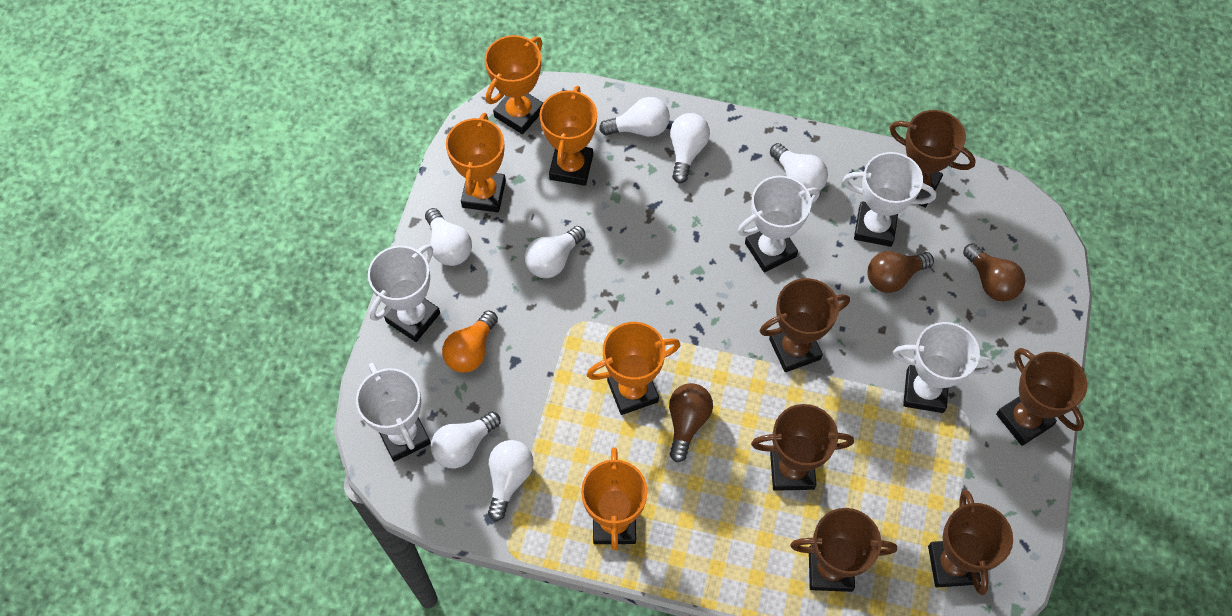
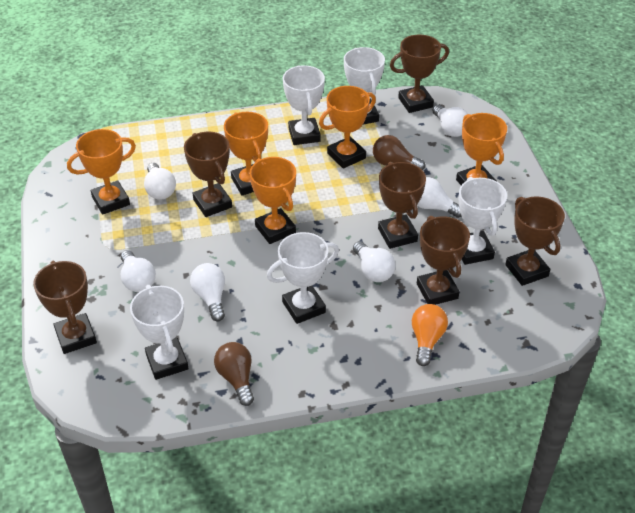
brown light bulb: [669,383,713,462] [867,251,934,293] [963,243,1025,302] = 3 -> [214,342,254,406] [373,135,425,170] = 2
white light bulb: [425,208,472,266] [431,412,500,468] [488,440,534,521] [525,226,586,278] [599,97,670,137] [670,113,710,183] [770,143,828,195] = 7 -> [121,250,156,292] [144,163,176,200] [190,263,225,322] [353,241,395,282] [417,177,462,218] [432,105,468,137] = 6

